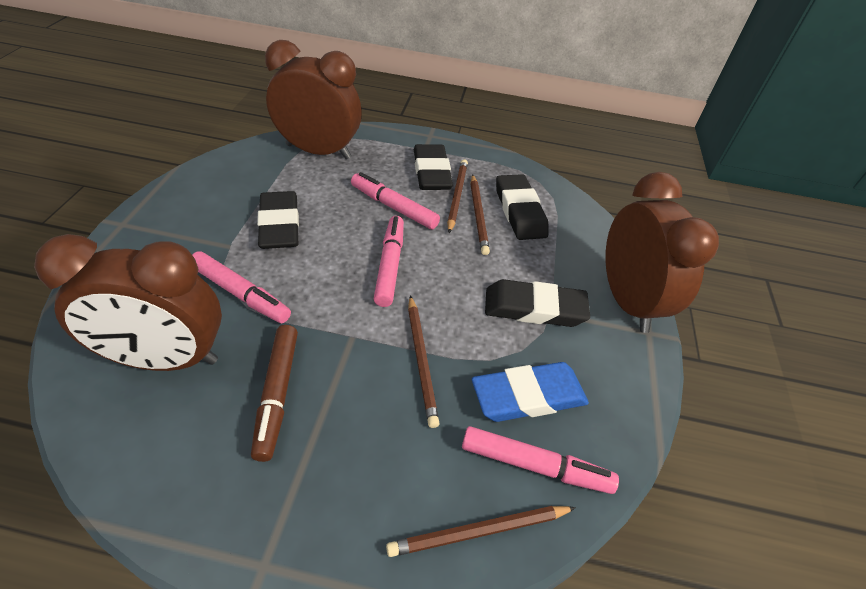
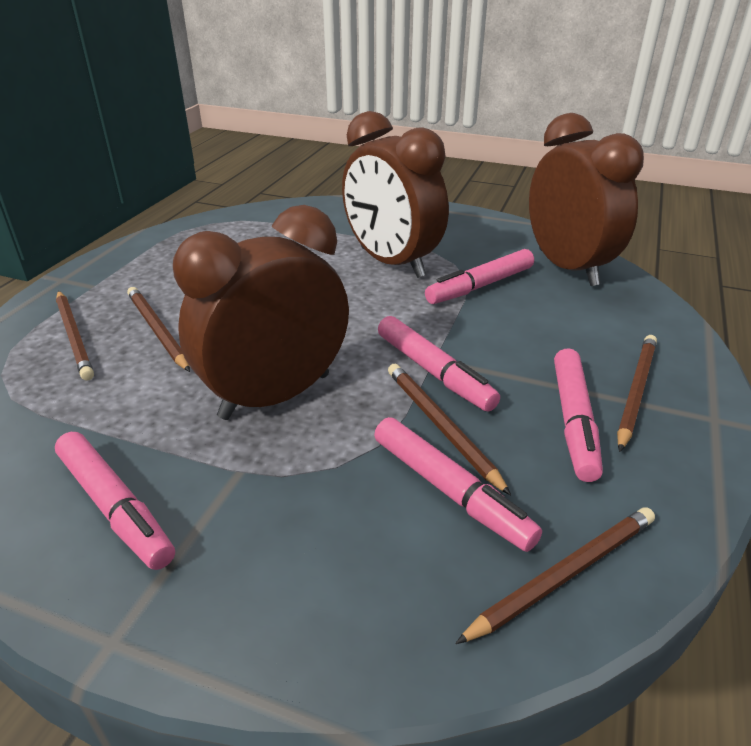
black eraser: [257,191,299,249] [414,144,453,190] [485,279,590,327] [496,174,549,240] = 4 -> none = 0
blue eraser: [472,362,589,422] = 1 -> none = 0
brown marker: [251,325,298,462] = 1 -> none = 0
brown pencil: [386,506,576,557] [408,295,440,428] [447,159,468,233] [471,175,490,255] = 4 -> [56,291,94,381] [127,287,190,372] [388,364,511,496] [455,507,655,644] [617,335,657,452] = 5
pink marker: [192,251,291,323] [351,172,440,229] [374,216,404,307] [462,426,619,494] = 4 -> [55,432,175,570] [374,417,542,552] [378,316,500,412] [425,249,534,304] [554,348,603,482] = 5

